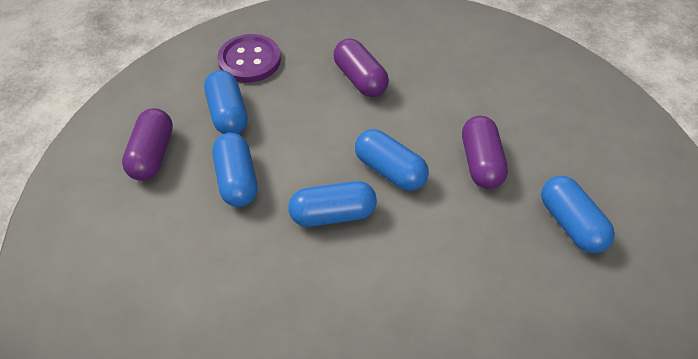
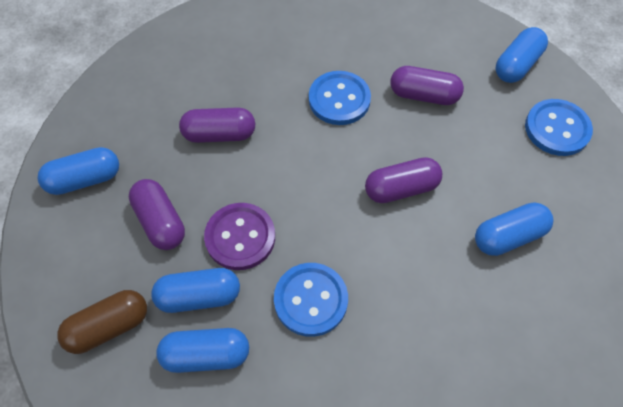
blue button: none = 0 -> [274,263,348,337] [309,71,371,125] [525,99,593,156] = 3
brown capsule: none = 0 -> [57,290,147,354] = 1
purple capsule: [122,108,173,181] [333,38,389,97] [462,116,508,189] = 3 -> [129,179,185,250] [179,107,255,143] [365,157,442,203] [390,66,464,105] = 4

